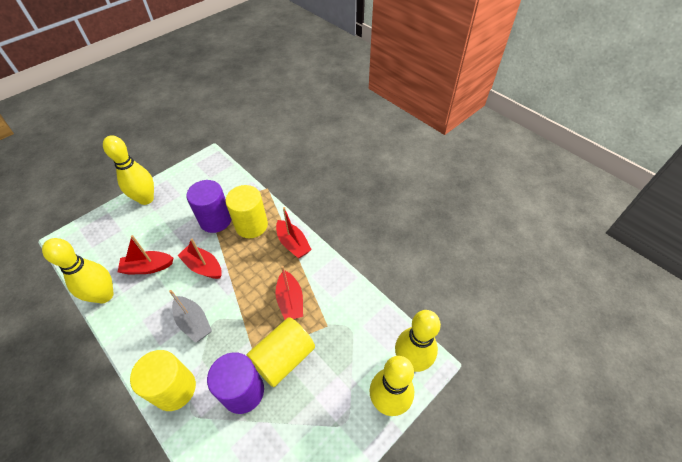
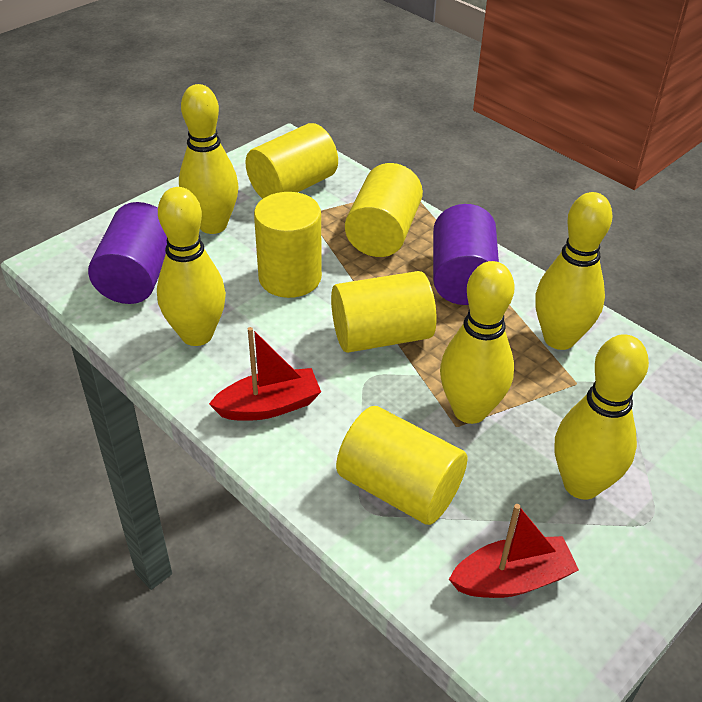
grey boat: [169,290,212,343] = 1 -> none = 0
red boat: [118,235,173,274] [177,239,221,279] [275,266,303,320] [276,207,312,258] = 4 -> [209,327,321,421] [449,504,579,598] = 2
yellow bowling pin: [42,238,114,304] [103,136,154,205] [369,356,414,416] [395,310,441,372] = 4 -> [157,187,226,346] [179,84,238,234] [440,261,514,424] [535,192,613,350] [555,334,649,499] = 5
yellow cylinder: [130,350,196,411] [225,185,268,238] [246,317,315,387] = 3 -> [245,123,338,199] [254,192,322,298] [331,271,437,353] [336,406,467,525] [345,163,423,257] = 5

